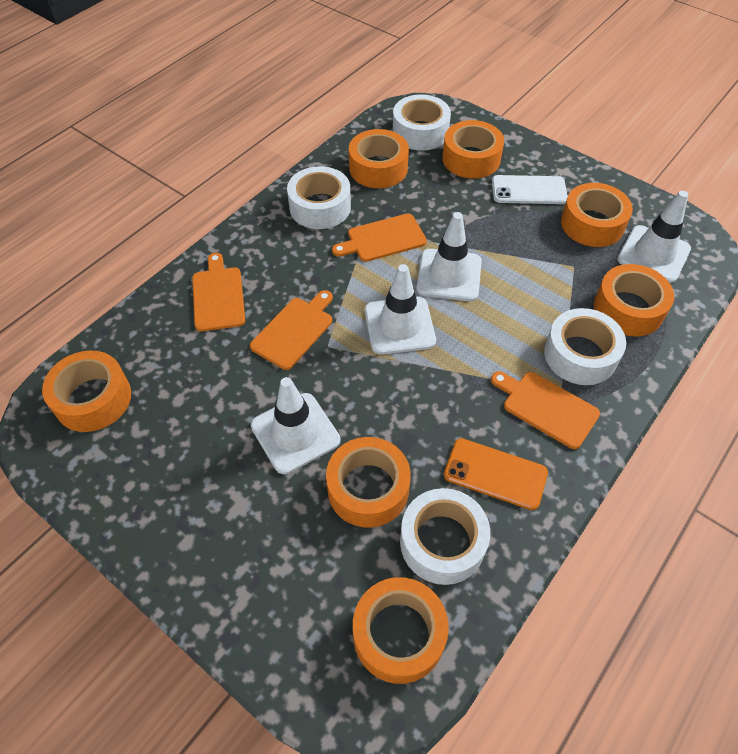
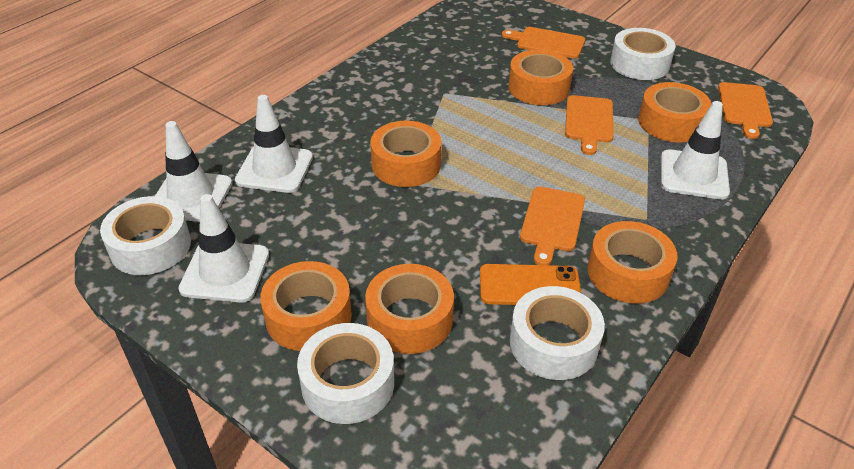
orange tape: [42,351,131,432] [326,437,411,528] [349,129,409,188] [353,577,449,684] [442,120,504,179] [561,183,633,247] [594,264,674,337] = 7 -> [260,261,352,351] [365,264,454,354] [370,121,442,187] [508,50,573,105] [588,221,677,304] [638,82,712,142] = 6
white phone: [492,175,568,204] = 1 -> none = 0

